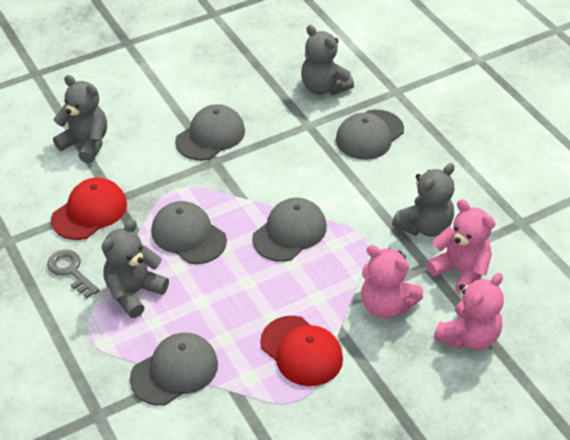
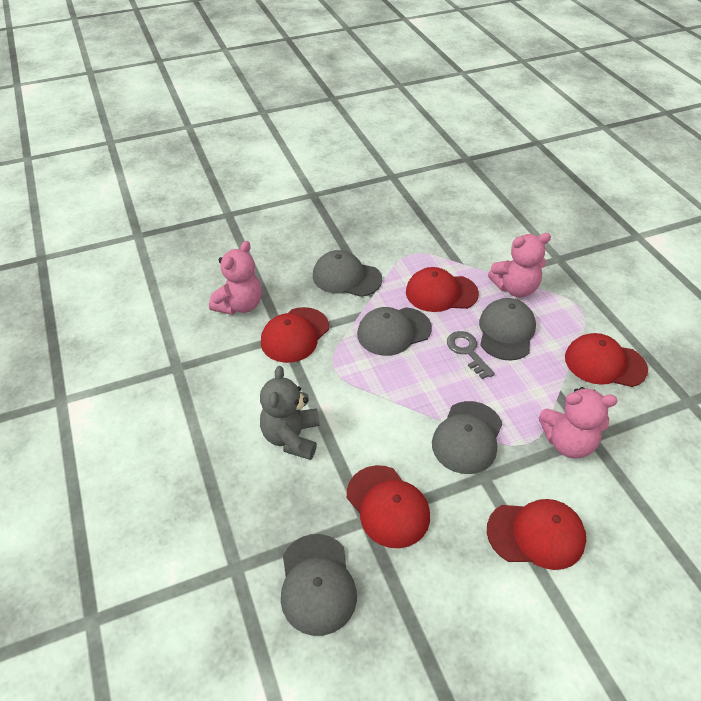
grey teddy bear: [53,75,107,163] [102,219,169,318] [301,25,354,95] [392,163,455,237] = 4 -> [260,366,320,460] = 1
red cap: [51,178,127,240] [260,316,343,386] = 2 -> [261,307,329,363] [347,465,430,548] [406,267,479,312] [487,499,586,570] [565,333,648,387] = 5

